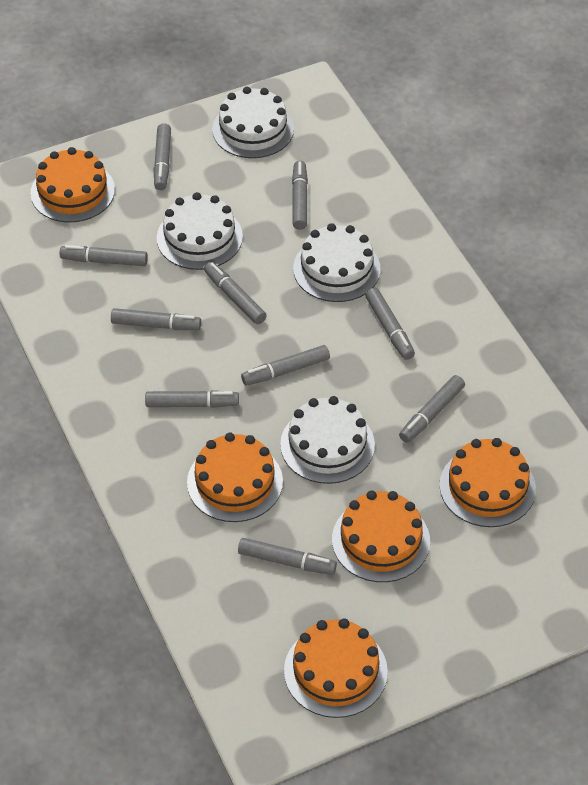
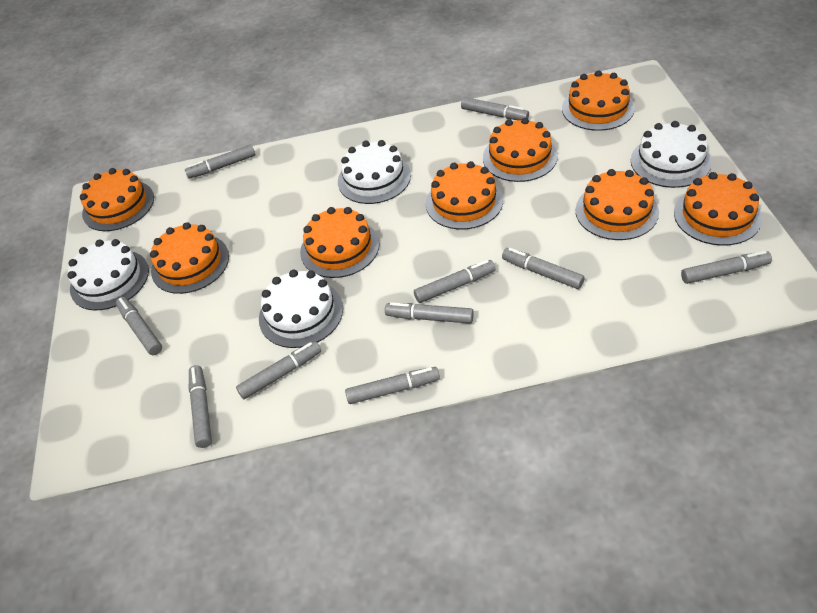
orange cake: [30,147,115,222] [187,432,283,522] [284,618,388,718] [332,490,430,582] [440,438,536,527] = 5 -> [80,168,154,231] [150,222,229,294] [300,207,379,278] [426,161,503,229] [483,118,558,182] [562,70,635,131] [575,169,659,240] [674,172,762,246] = 8

